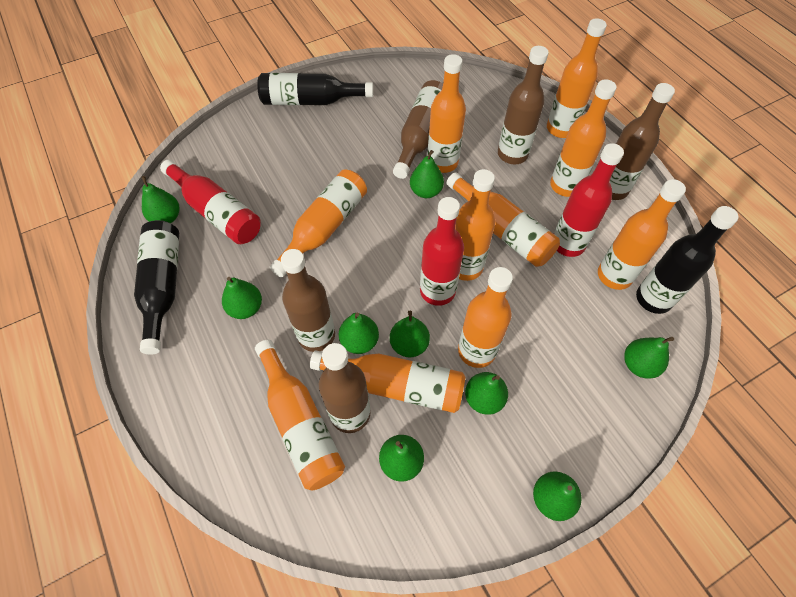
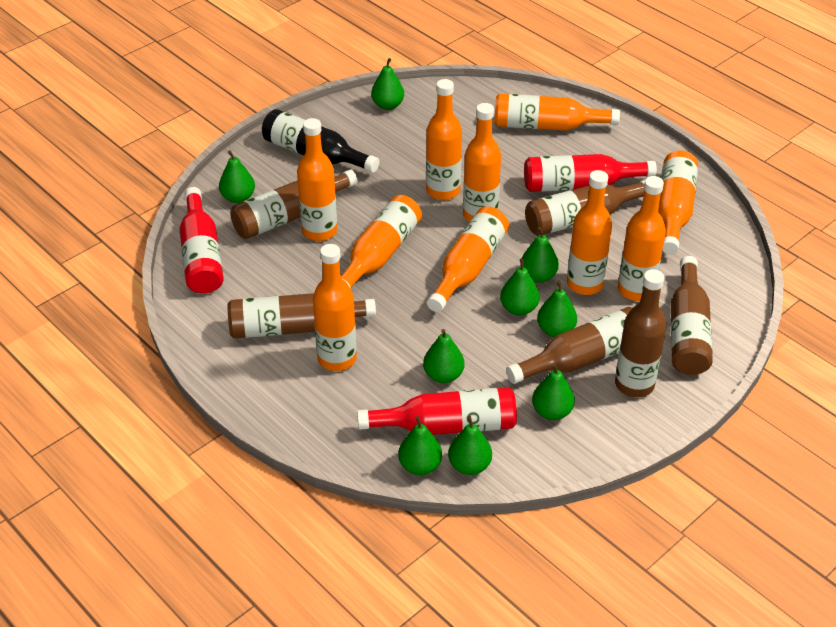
black bottle: [134,220,179,355] [257,73,373,105] [636,206,738,314] = 3 -> [262,109,379,173] = 1
brown bottle: [281,249,335,352] [319,343,371,433] [393,80,443,179] [498,46,549,164] [610,83,675,200] = 5 -> [227,293,376,338] [230,170,357,239] [506,307,632,384] [525,180,645,236] [615,269,667,398] [671,256,713,375] = 6

